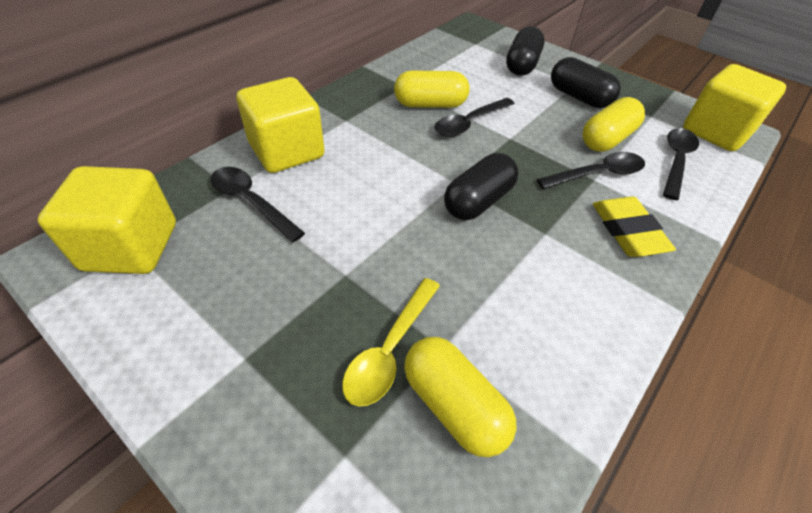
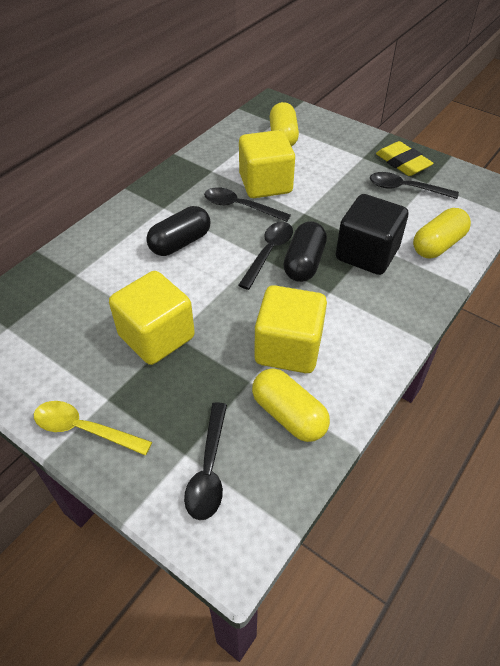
black capsule: [444,153,518,220] [506,26,544,76] [551,57,621,108] = 3 -> [146,206,211,256] [283,221,327,282] = 2
black cube: none = 0 -> [336,194,408,275] = 1

